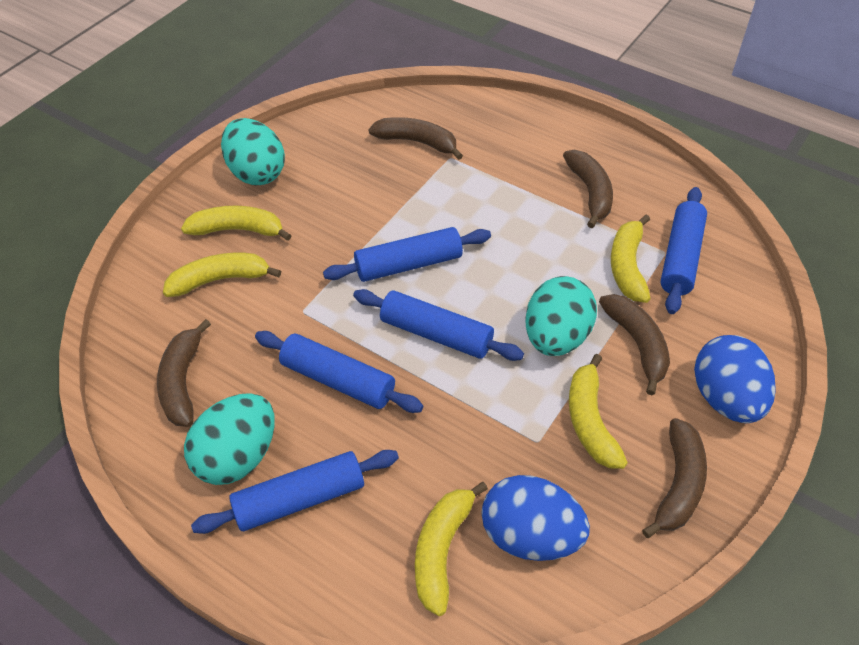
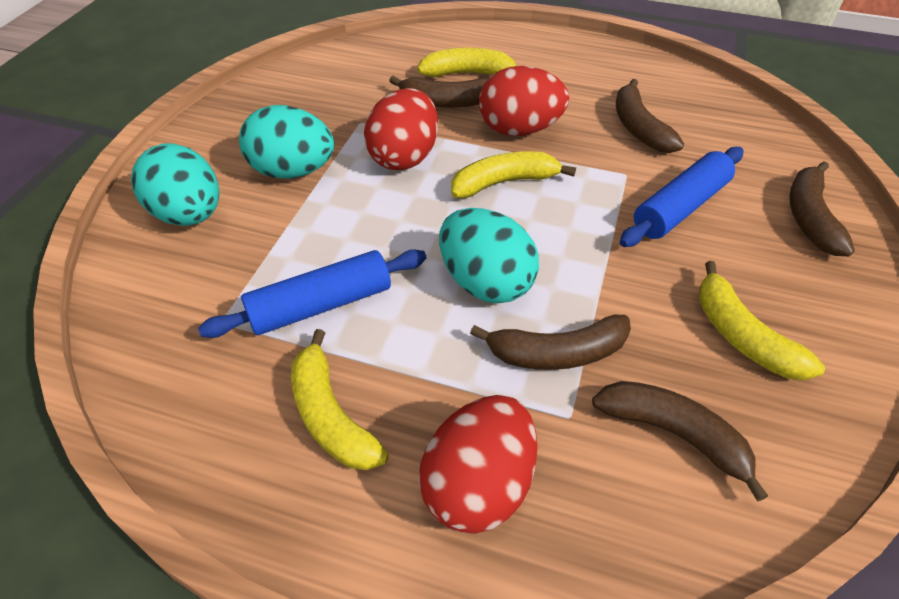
blue egg: [482,475,590,561] [694,335,776,423] = 2 -> none = 0
blue rolling pin: [191,450,399,534] [255,331,423,413] [323,227,491,282] [353,289,524,361] [660,187,707,314] = 5 -> [198,249,427,338] [620,147,744,247] = 2
red egg: none = 0 -> [364,88,438,171] [419,395,538,534] [479,66,569,136] = 3
yellow banana: [163,253,281,297] [181,206,292,241] [415,482,488,616] [569,354,628,469] [611,215,651,303] = 5 -> [291,329,389,470] [417,48,517,77] [451,151,576,198] [699,261,825,380] = 4

